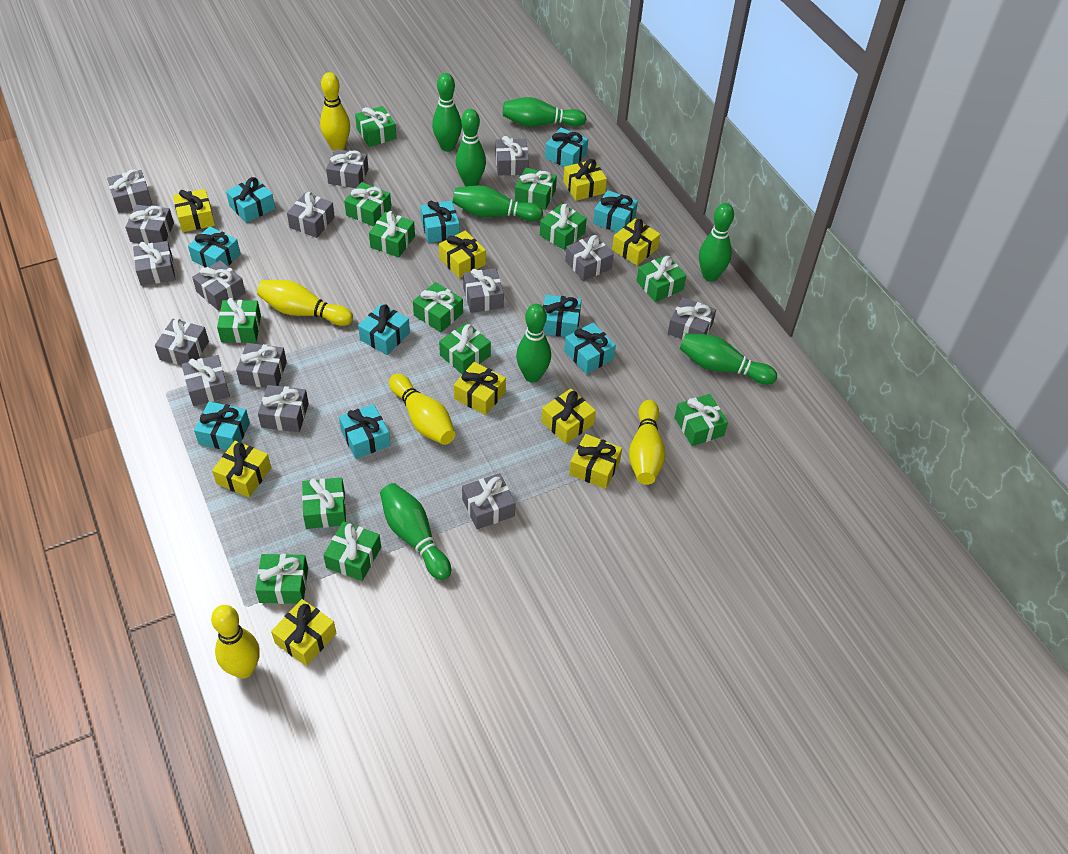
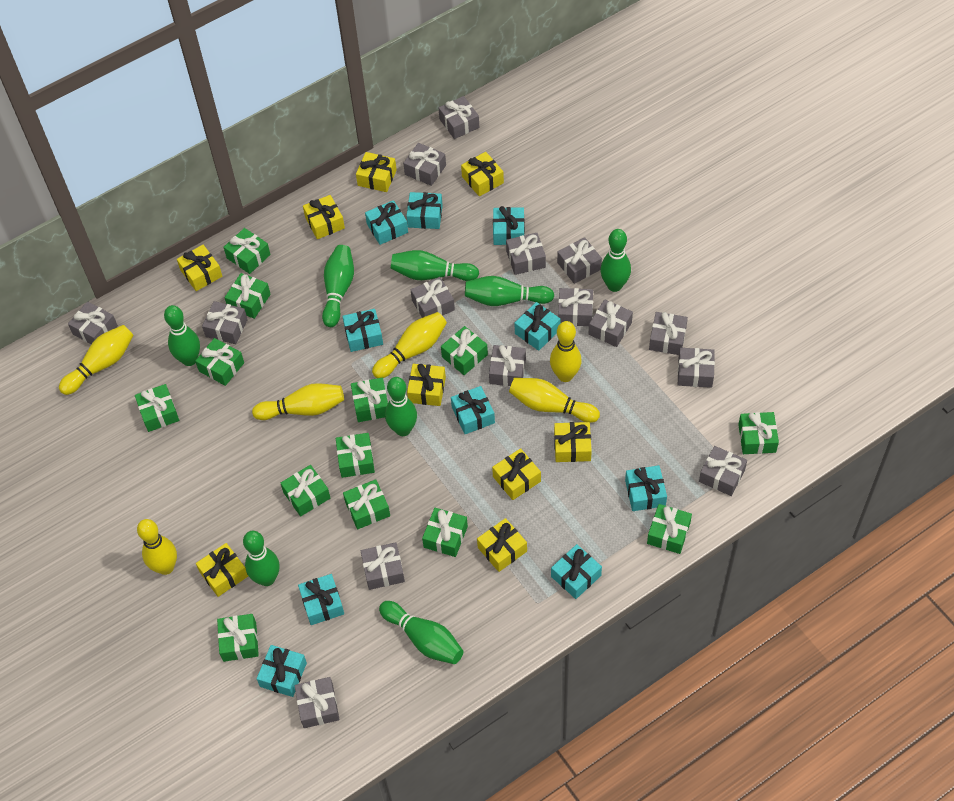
yellow bowling pin: [211,605,260,679] [257,280,353,326] [320,72,350,151] [389,374,455,445] [629,400,666,485] = 5 -> [59,325,133,395] [137,519,177,575] [252,383,344,420] [372,312,447,378] [509,378,600,423] [550,321,582,382] = 6

